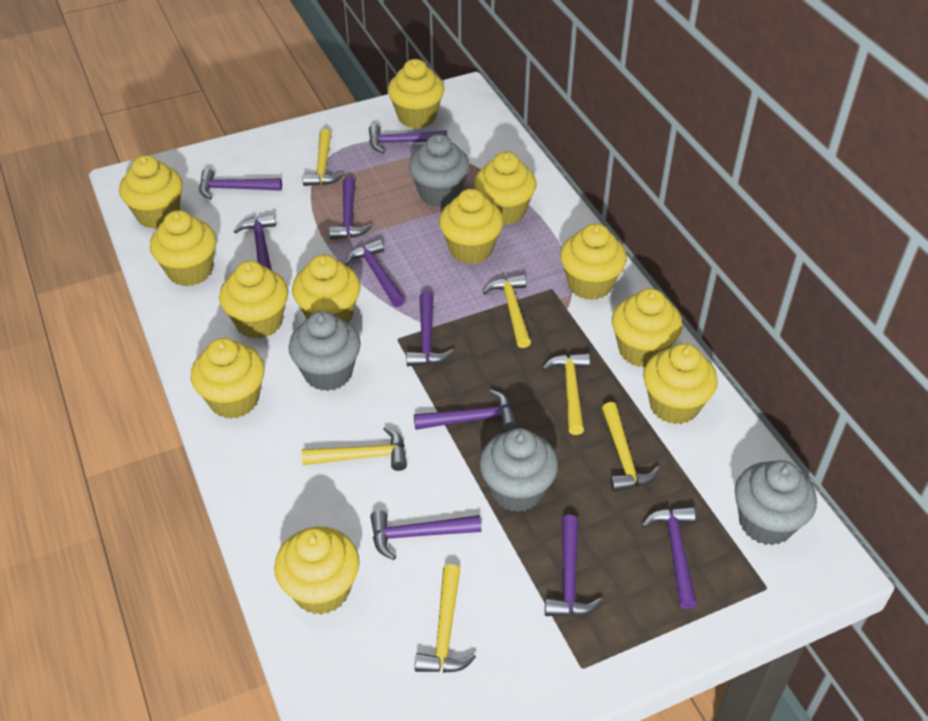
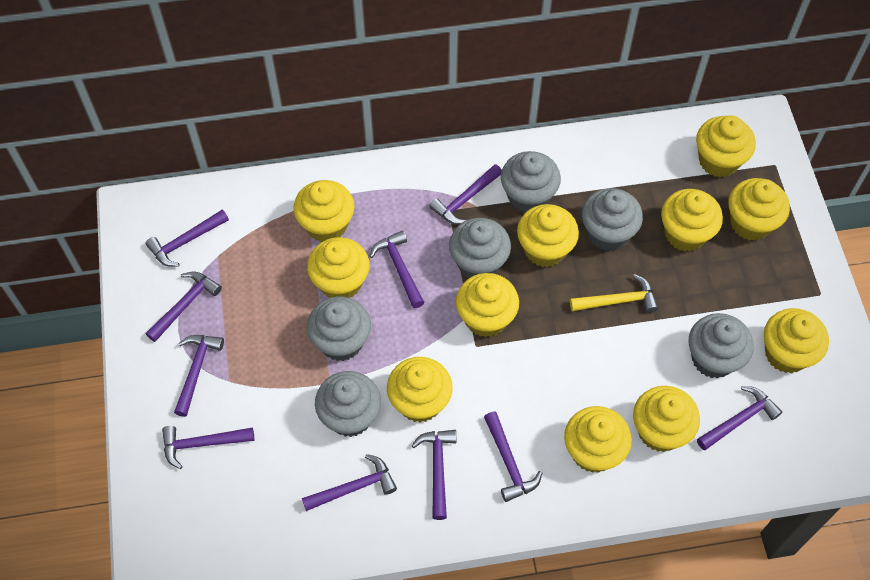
grey cupcake: [289,311,361,391] [409,134,470,207] [479,428,558,512] [735,460,817,545] = 4 -> [307,297,371,361] [315,371,381,437] [449,218,511,278] [501,151,561,213] [582,188,643,251] [689,313,754,378] = 6
yellow cupcake: [119,155,183,229] [150,210,216,286] [191,338,265,419] [219,261,288,339] [274,527,360,615] [292,254,361,323] [388,59,444,128] [439,189,503,264] [474,152,536,225] [560,223,627,300] [612,288,682,368] [643,343,718,424] = 12 -> [294,180,354,242] [307,237,370,298] [387,357,453,422] [456,273,519,337] [517,204,579,267] [564,406,632,473] [633,386,700,452] [661,189,723,252] [696,115,756,177] [728,178,790,241] [764,308,829,373] = 11
yellow hammer: [301,426,407,471] [303,129,345,186] [415,564,476,673] [483,274,531,348] [542,353,590,435] [602,402,660,492] = 6 -> [570,274,658,313] = 1

